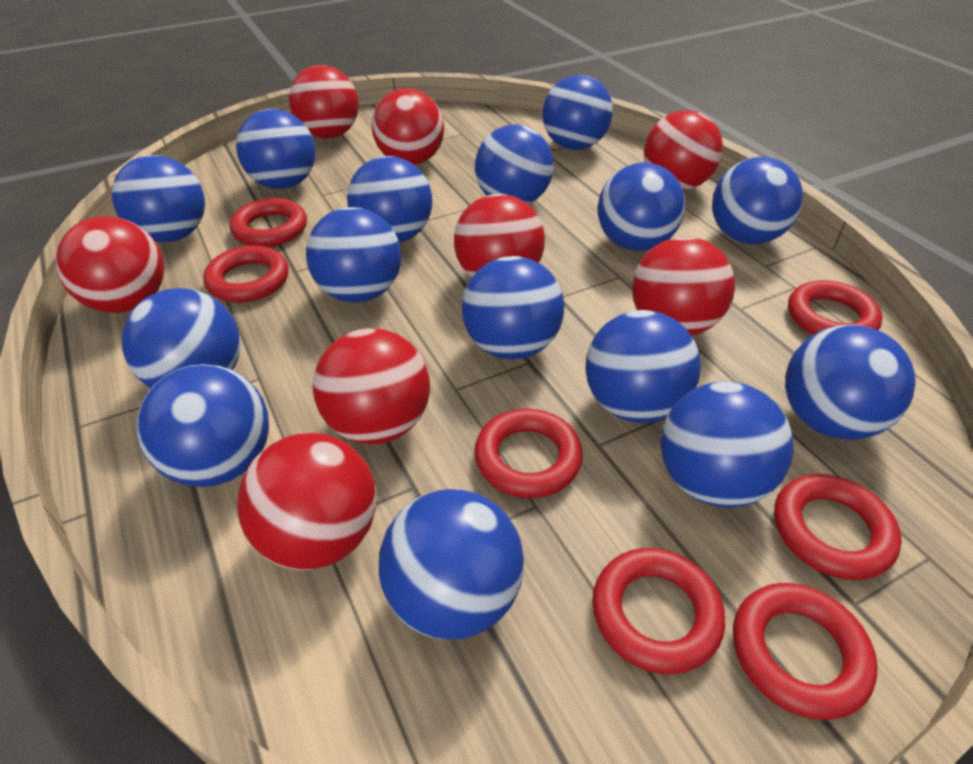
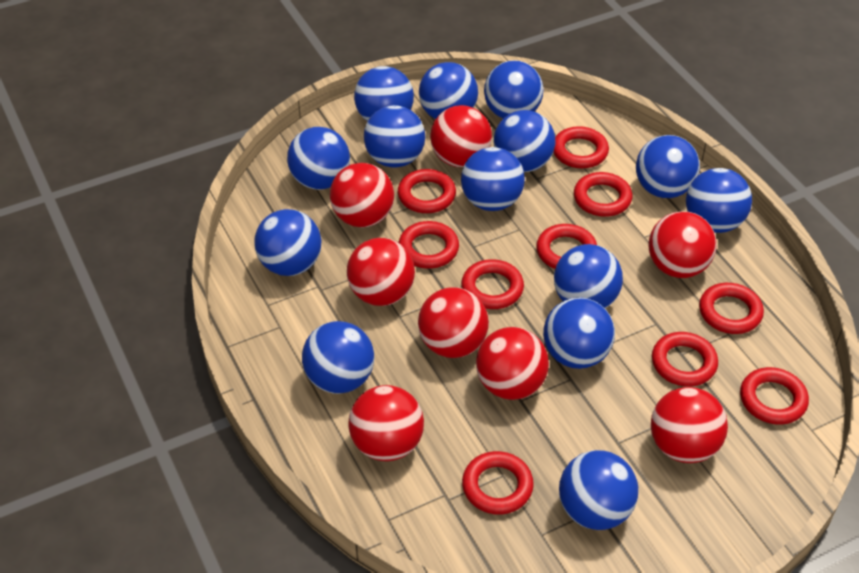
blue ball: [112,155,205,242] [122,288,241,388] [137,364,269,487] [236,109,316,189] [306,207,401,303] [347,156,432,243] [379,489,524,640] [462,256,564,359] [475,124,554,204] [542,75,613,150] [586,310,701,423] [598,163,685,251] [660,382,794,508] [712,157,803,244] [785,325,916,440] = 15 -> [254,209,322,276] [287,127,350,190] [302,321,374,394] [354,66,414,122] [364,105,425,168] [419,62,478,119] [461,147,525,211] [484,60,543,118] [494,110,555,172] [543,297,615,369] [554,244,623,308] [559,450,638,530] [636,135,700,198] [686,168,752,233] = 14
red ring: [203,245,289,302] [230,198,307,247] [474,408,583,498] [592,548,725,674] [733,583,878,720] [774,474,902,580] [788,280,882,335] = 7 -> [398,169,456,213] [398,221,459,269] [461,259,524,309] [462,451,534,514] [536,224,597,269] [553,126,609,168] [574,172,632,217] [652,332,718,387] [699,283,764,334] [740,367,809,425] = 10

